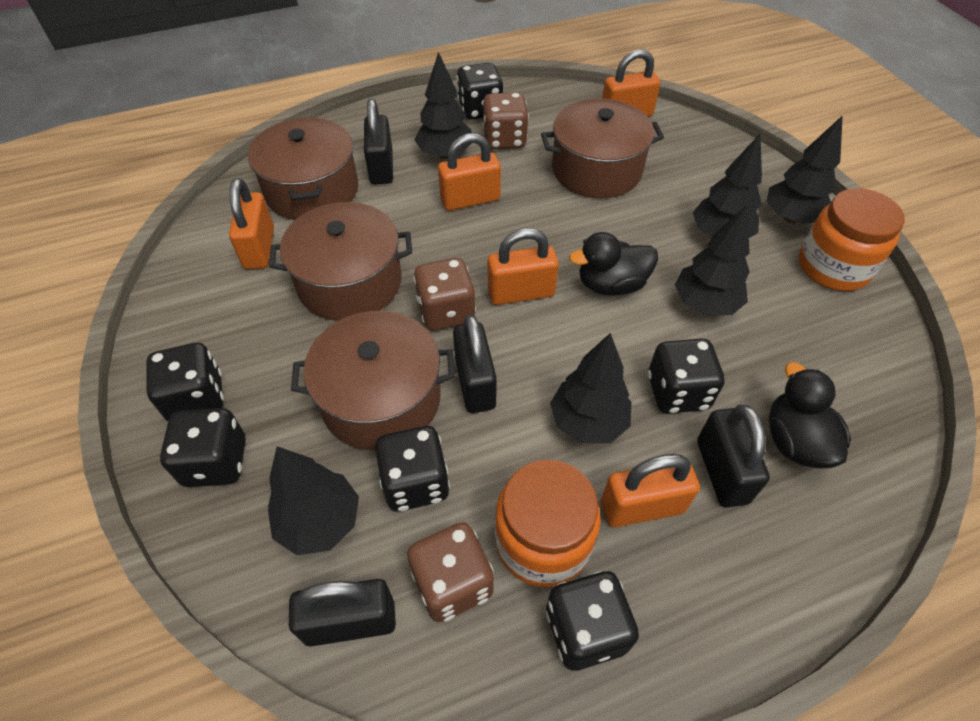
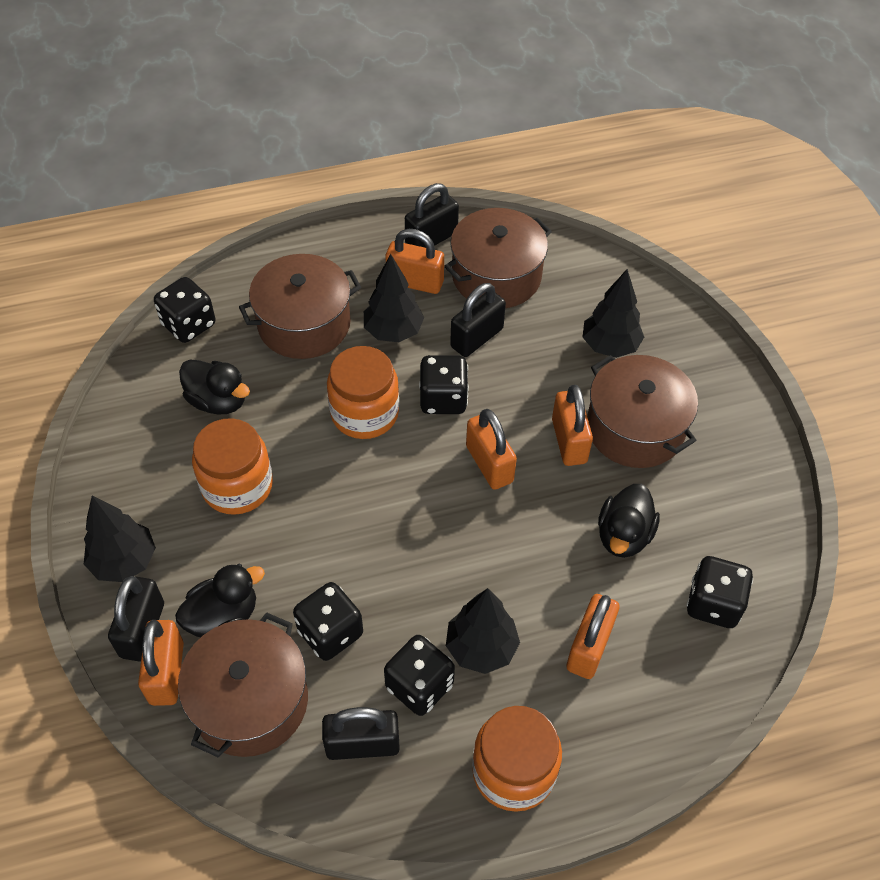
black dice: [146,343,224,421] [160,408,246,487] [375,426,450,511] [456,63,503,120] [546,571,639,671] [648,338,725,414] = 6 -> [154,277,215,343] [293,582,363,661] [384,635,455,716] [419,355,469,414] [686,556,753,628] = 5
black duck: [569,232,658,296] [769,362,851,468] = 2 -> [175,564,265,637] [179,360,250,414] [598,484,660,558] = 3
black tree: [268,446,359,555] [414,52,472,159] [550,333,632,444] [675,205,750,315] [693,134,762,238] [767,115,843,224] = 6 -> [84,496,156,582] [364,254,424,342] [446,588,520,674] [583,269,644,358] = 4
brown dice: [407,522,494,622] [413,258,476,330] [483,92,529,149] = 3 -> none = 0
orange jar: [495,459,601,587] [799,188,905,291] = 2 -> [192,418,273,515] [327,346,399,439] [472,706,562,812] = 3

